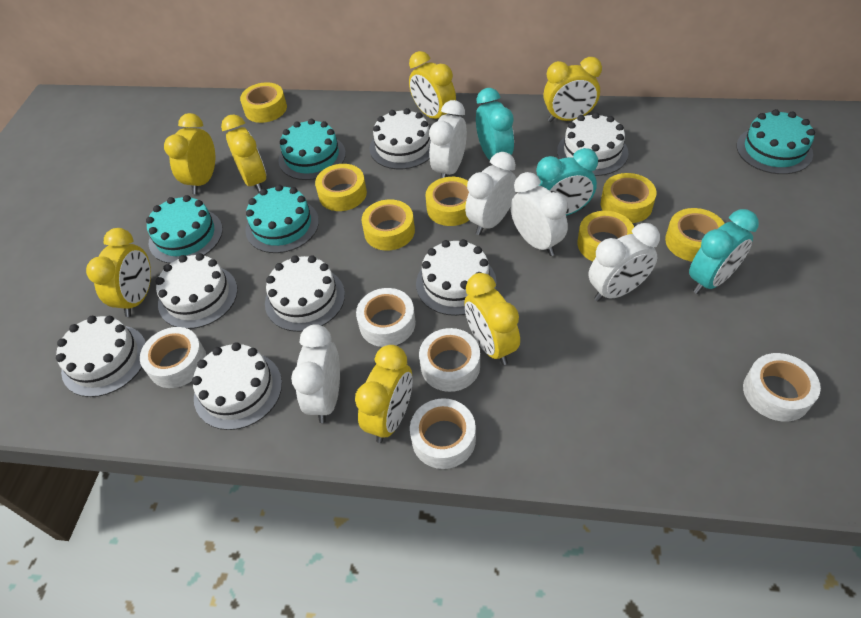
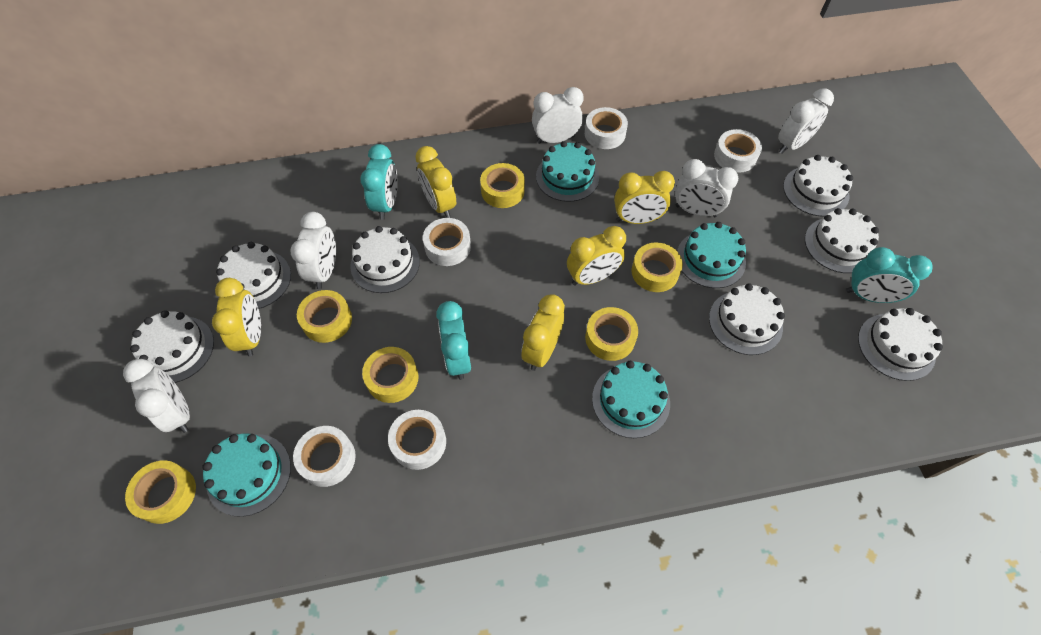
yellow clock: [86,228,151,317] [164,113,215,194] [221,114,266,193] [355,345,413,443] [409,51,456,119] [464,273,520,365] [544,57,602,122] = 7 -> [212,278,261,356] [415,146,456,218] [521,294,565,371] [567,226,626,286] [614,171,675,224] = 5
yellow tape: [240,82,287,123] [315,164,367,211] [362,199,415,251] [425,177,469,226] [577,211,634,261] [601,173,657,223] [665,208,725,262] = 7 -> [125,460,196,524] [297,290,352,343] [362,347,418,403] [480,163,525,208] [585,307,638,361] [632,242,683,292] = 6

